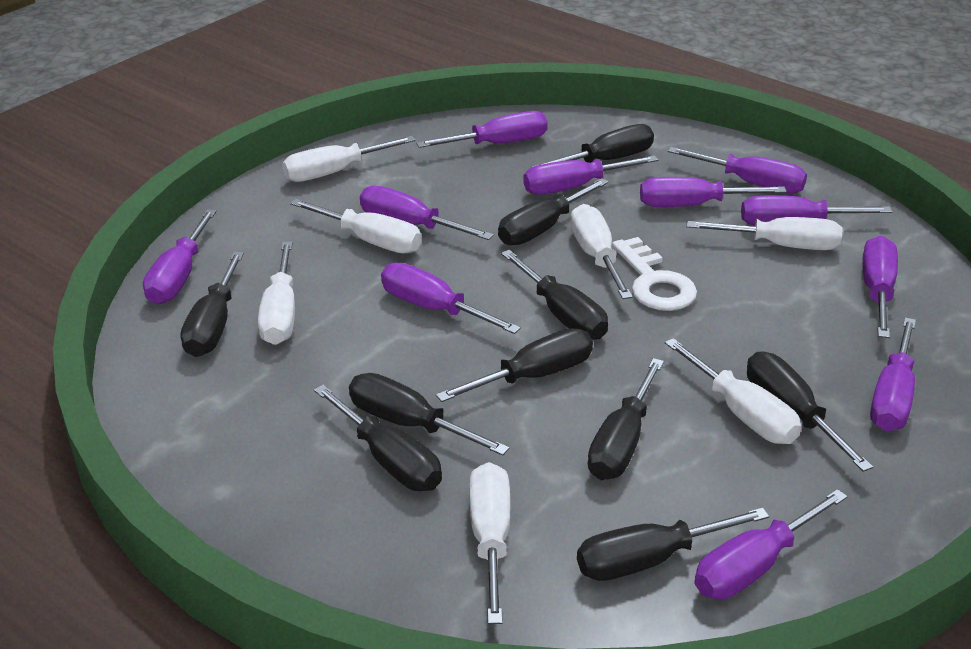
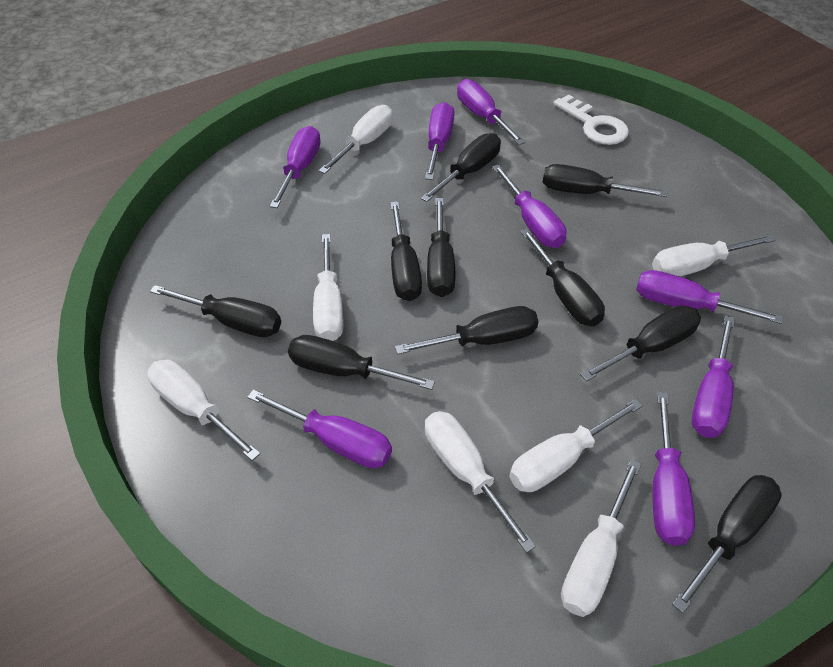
purple screwdriver: [143,209,217,304] [360,186,494,240] [381,263,521,334] [416,111,548,148] [523,155,658,195] [640,177,787,207] [668,147,807,193] [694,489,847,599] [741,195,892,226] [862,236,898,338] [870,317,916,431] = 11 -> [247,389,392,468] [270,126,321,208] [425,102,454,180] [457,79,526,145] [492,164,567,248] [636,270,783,324] [652,392,695,546] [692,315,735,438] = 8

